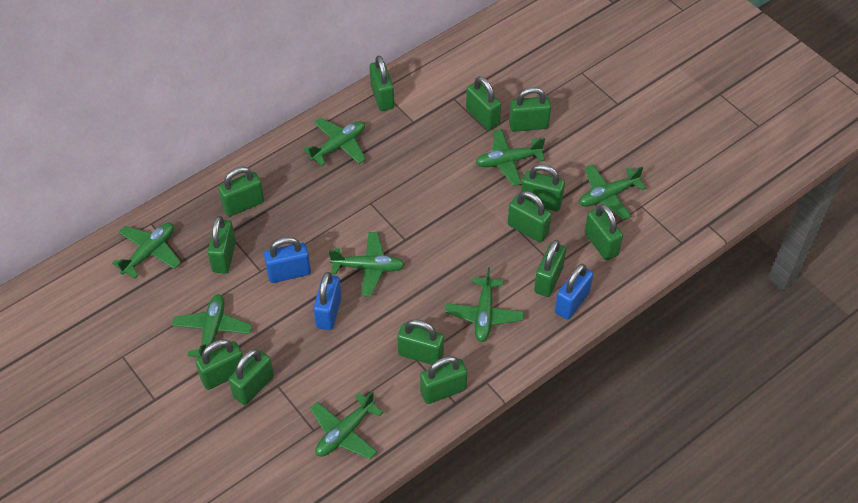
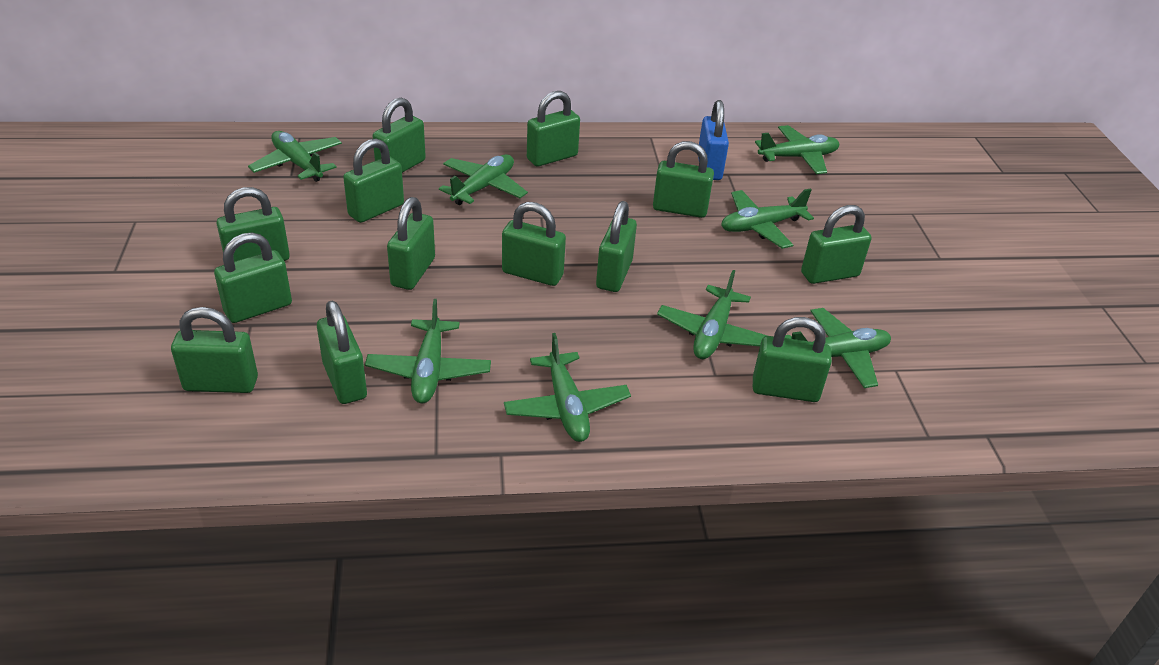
blue padlock: [264,237,311,283] [313,272,342,330] [555,264,593,320] = 3 -> [698,100,729,180] = 1

